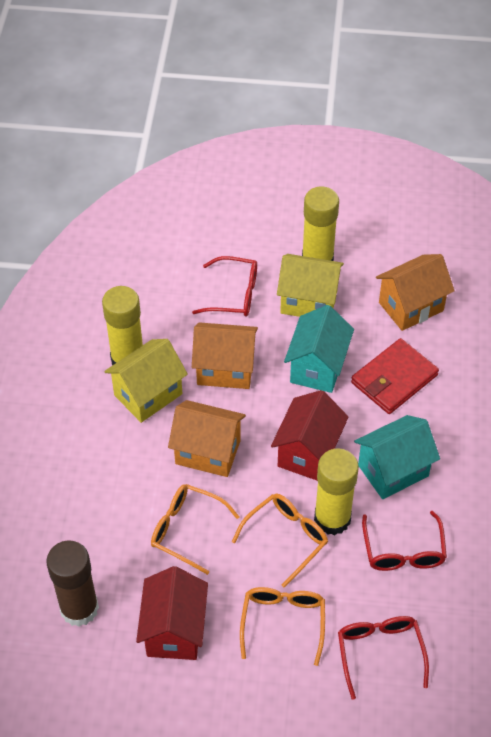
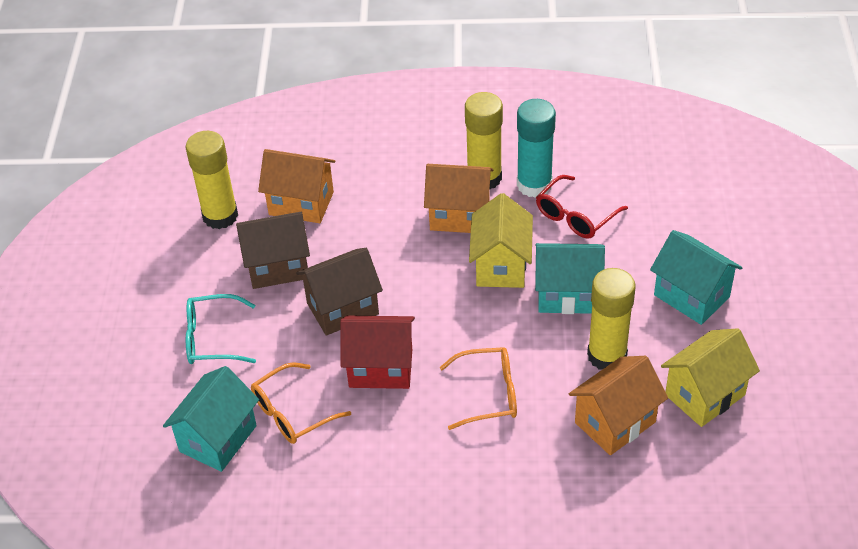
brown glue stick: [46,540,99,627] = 1 -> none = 0
brown house: none = 0 -> [236,212,310,289] [296,248,383,335] = 2
orange glasses: [151,484,239,575] [232,493,328,587] [240,587,325,666] = 3 -> [251,363,351,444] [440,347,517,430] = 2
red glasses: [192,256,257,317] [338,616,429,700] [362,511,447,571] = 3 -> [536,175,628,239] = 1
red house: [136,566,208,660] [271,390,349,480] = 2 -> [340,316,415,389] = 1
red wallet: [351,338,439,414] = 1 -> none = 0
turquoise glasses: none = 0 -> [186,294,256,364] = 1
turquoise glue stick: none = 0 -> [517,99,556,198] = 1
turquoise house: [284,305,354,393] [354,415,440,499] = 2 -> [163,366,259,472] [535,243,605,314] [650,230,743,325] = 3

